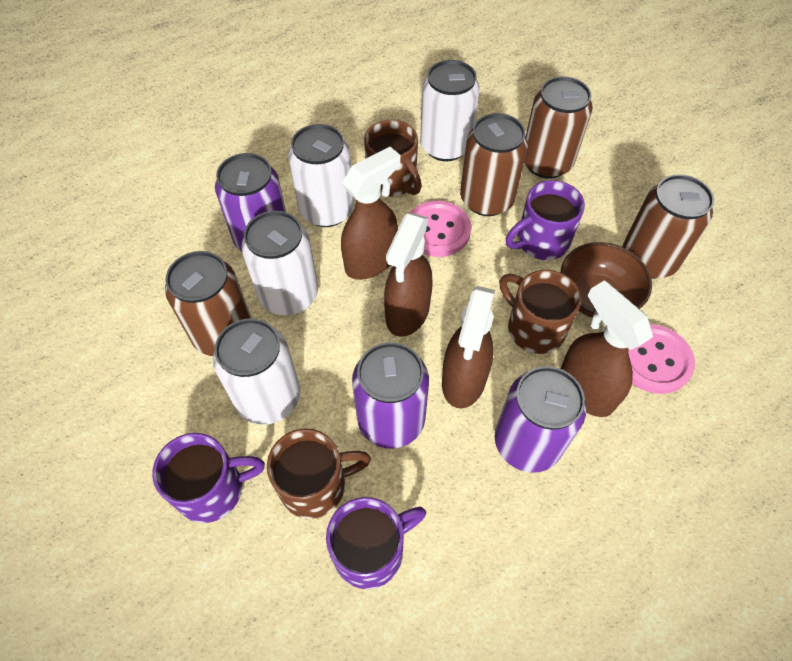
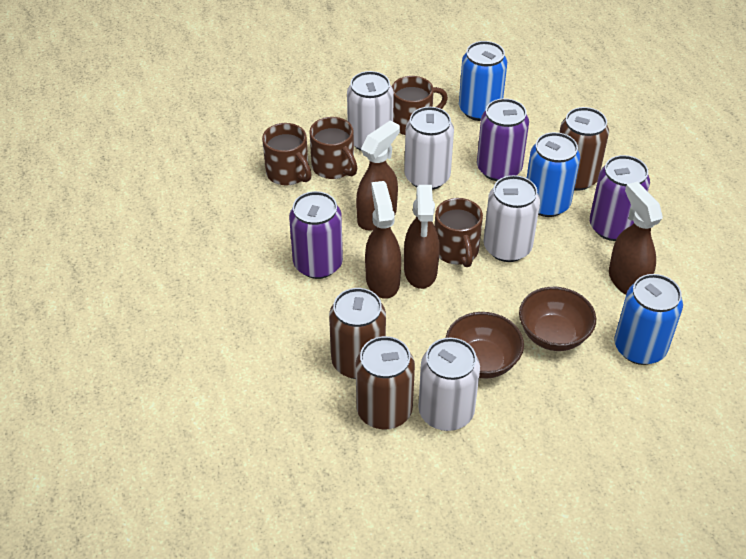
blue can: none = 0 -> [459,41,507,121] [527,132,580,217] [615,274,683,365] = 3
brown bowl: [561,242,652,318] = 1 -> [445,312,524,379] [519,287,596,351] = 2
brown can: [165,251,252,356] [460,113,528,216] [524,76,593,179] [623,174,714,279] = 4 -> [329,288,386,379] [356,336,415,430] [559,107,609,191] = 3
brown mug: [267,429,371,519] [364,120,422,196] [500,270,581,354] = 3 -> [262,123,312,186] [309,117,357,179] [392,76,448,135] [435,198,483,267] = 4
pink button: [410,201,471,257] [628,324,695,394] = 2 -> none = 0
purple mug: [152,433,265,523] [326,497,426,589] [506,180,585,260] = 3 -> none = 0

